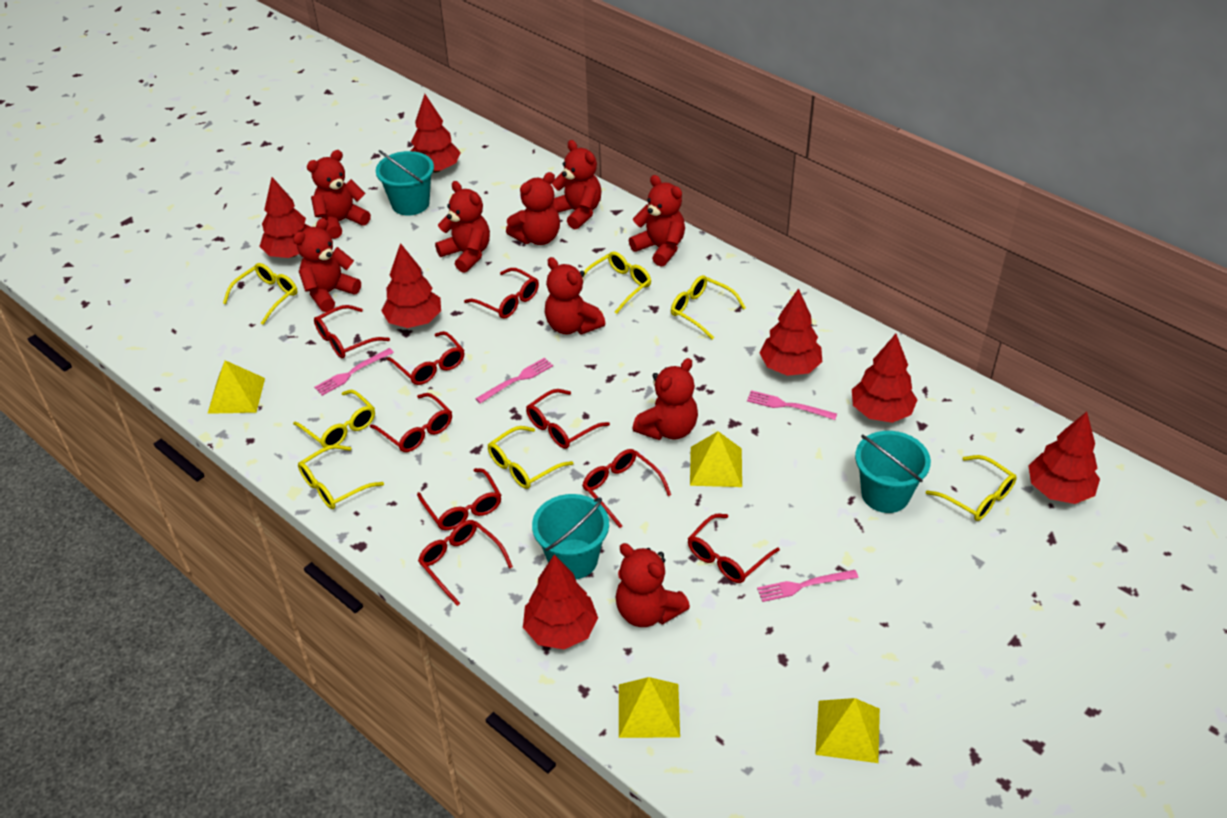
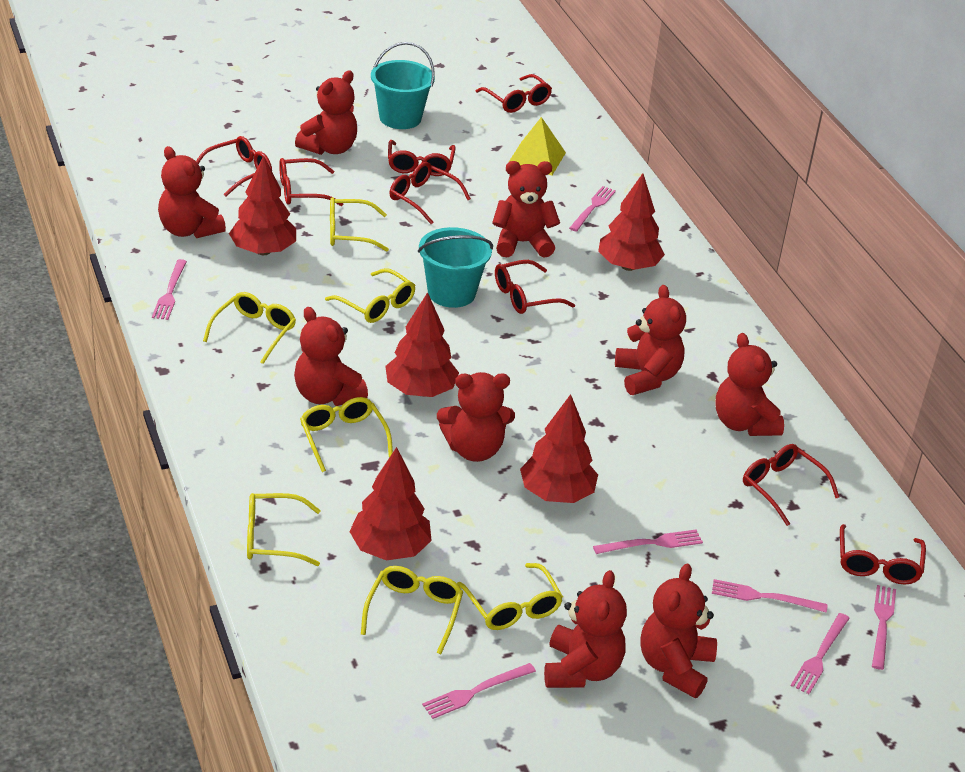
pink fork: [314,348,394,396] [475,357,553,404] [747,390,837,420] [757,570,858,602] = 4 -> [152,259,187,320] [422,663,536,719] [569,186,616,232] [593,530,703,554] [712,579,828,613] [791,613,850,694] [872,585,896,670] = 7
red glasses: [314,305,390,358] [370,393,452,452] [387,331,464,385] [417,468,502,530] [418,520,513,606] [464,268,539,319] [526,389,610,449] [582,449,671,528] [688,514,780,583] = 9 -> [196,136,272,197] [279,158,343,206] [388,140,456,176] [389,162,471,224] [475,74,552,113] [495,260,575,314] [743,444,839,526] [840,524,926,584] = 8
red tree: [259,177,310,258] [381,243,441,328] [411,94,461,173] [523,554,598,649] [759,288,822,376] [852,334,917,423] [1028,412,1100,504] = 7 -> [229,155,296,255] [349,447,432,560] [385,292,459,397] [520,394,598,503] [598,173,665,271] = 5
turquoise bucket: [376,150,434,216] [532,494,609,579] [855,431,931,513] = 3 -> [371,42,435,129] [418,227,493,308] = 2
yellow pyramid: [207,360,265,414] [619,677,680,738] [690,431,742,487] [815,698,880,763] = 4 -> [508,117,566,175] = 1

